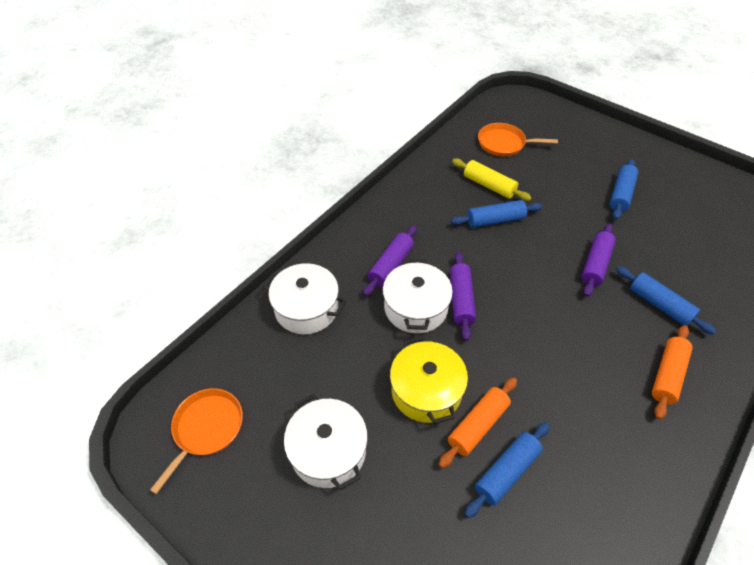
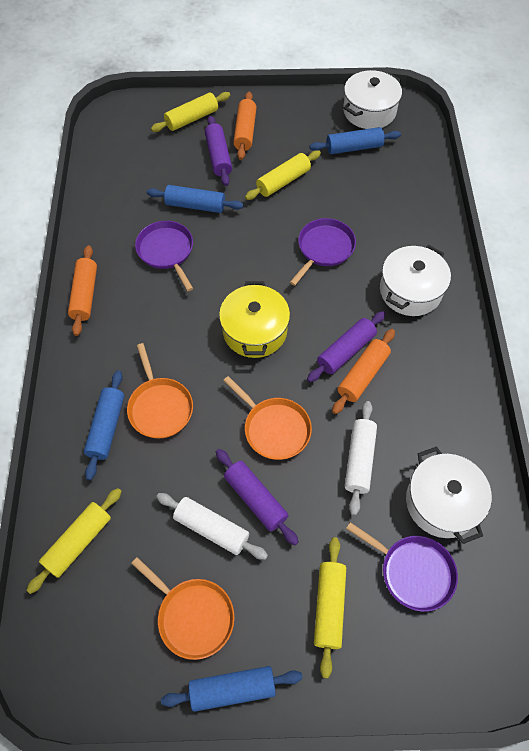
orange pan: [150,388,243,494] [478,123,558,156] = 2 -> [127,343,193,438] [131,557,235,660] [223,376,312,460] = 3
orange rolling pin: [439,377,517,468] [652,325,693,419] = 2 -> [68,245,97,336] [233,92,257,160] [332,329,395,414] = 3
purple pan: none = 0 -> [135,221,193,291] [290,218,356,286] [346,522,458,612] = 3
white rolling pin: none = 0 -> [156,493,268,560] [345,401,377,515] = 2
yellow rolling pin: [452,158,532,201] = 1 -> [26,488,122,594] [151,92,230,132] [245,150,321,200] [314,537,346,678] = 4

